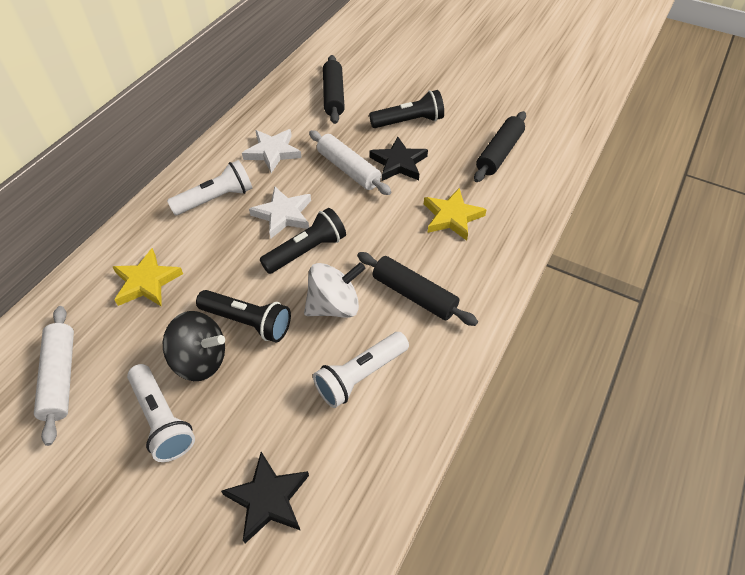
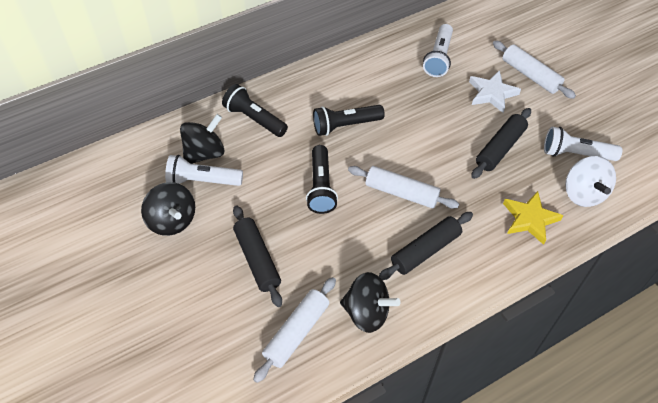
black spinning top: [163,311,225,381] = 1 -> [141,182,195,236] [180,114,224,164] [340,272,400,333] = 3
black star: [221,452,309,543] [369,137,428,181] = 2 -> none = 0
white rolling pin: [34,306,74,446] [309,130,392,195] = 2 -> [253,277,336,383] [348,166,459,209] [493,41,576,99] = 3
white star: [242,129,302,173] [249,187,311,238] = 2 -> [469,70,521,113] = 1
yellow star: [113,248,183,307] [424,188,487,241] = 2 -> [503,191,564,245] = 1

